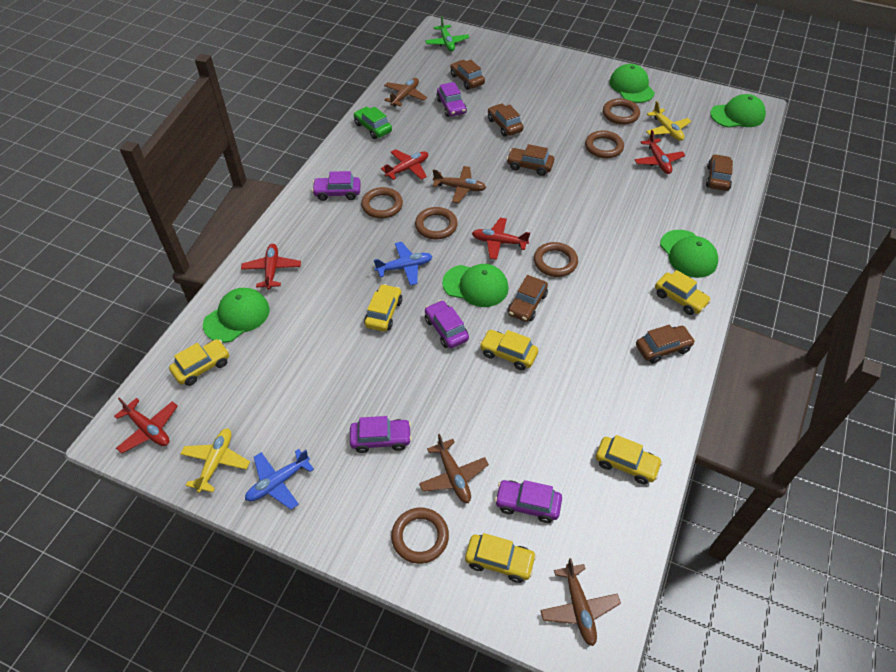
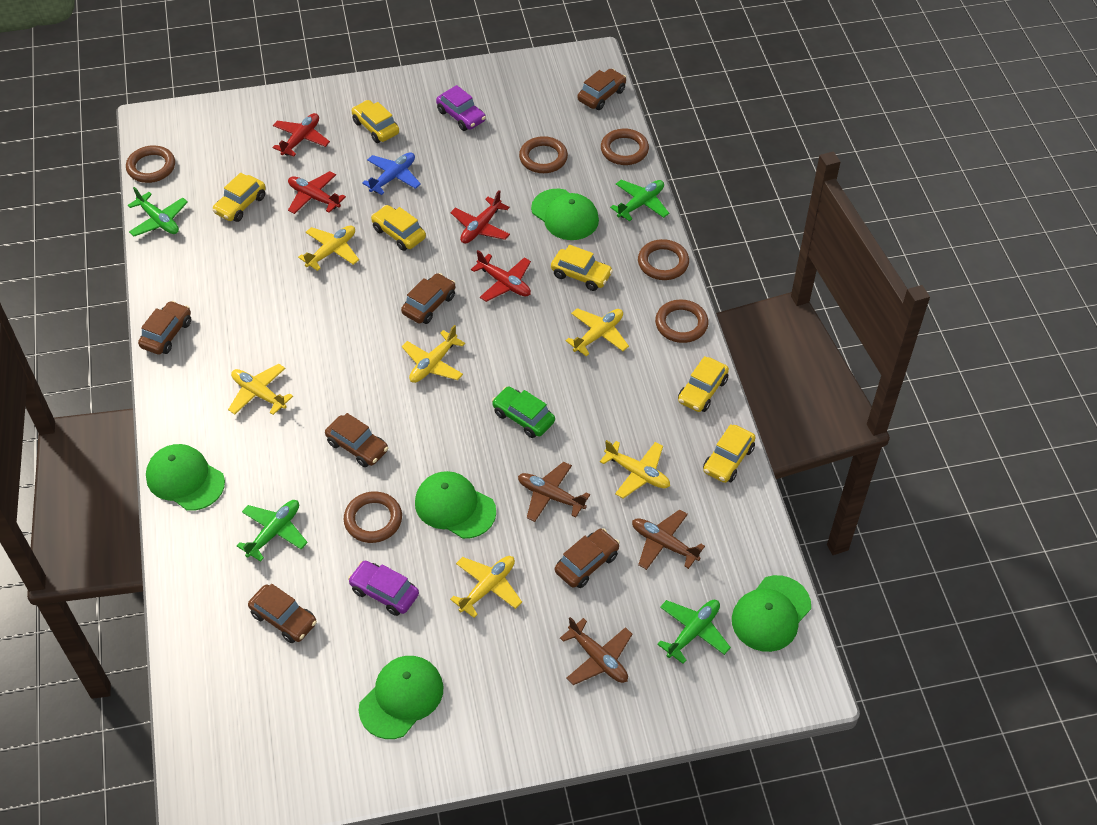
blue plane: [245,449,314,510] [374,242,432,286] = 2 -> [362,152,421,195] = 1
brown plane: [384,78,427,107] [419,434,489,503] [433,166,486,203] [540,558,621,646] = 4 -> [518,462,590,522] [560,617,633,685] [632,509,705,570] = 3
green plane: [425,16,470,52] = 1 -> [128,187,188,236] [237,500,308,562] [610,180,669,222] [657,600,731,664] = 4
purple car: [312,171,361,201] [350,416,412,453] [425,300,469,348] [436,82,467,117] [495,480,562,523] = 5 -> [348,561,419,616] [436,85,486,131] = 2
red plane: [114,398,178,454] [241,244,301,290] [381,149,428,180] [472,218,530,260] [634,130,686,174] = 5 -> [272,113,330,157] [288,171,346,214] [450,190,510,244] [471,250,531,302] = 4
yellow plane: [180,428,250,493] [646,101,692,141] = 2 -> [228,364,293,415] [298,226,359,271] [402,325,465,383] [450,556,522,618] [566,308,629,356] [600,440,670,498] = 6

